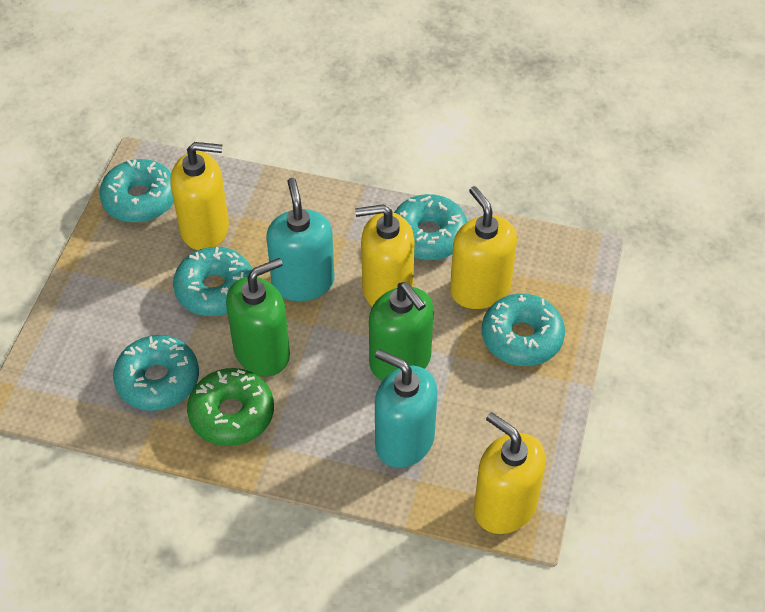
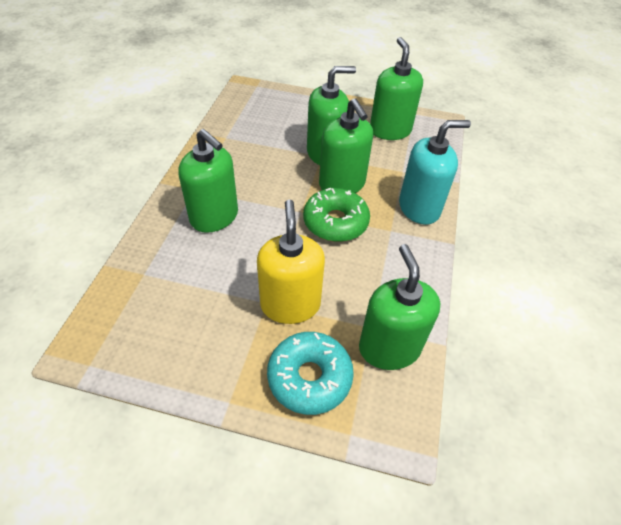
green soap dispenser: [226,258,290,377] [369,282,434,381] = 2 -> [179,129,238,233] [307,66,356,165] [319,98,373,193] [359,244,440,370] [370,37,423,140] = 5
turquoise donut: [99,159,174,223] [113,335,199,411] [173,247,252,316] [394,194,468,260] [482,294,565,366] = 5 -> [267,332,354,415] = 1
turquoise soap dispenser: [267,178,335,301] [375,349,438,468] = 2 -> [399,120,471,225] = 1
yellow soap dispenser: [171,142,229,250] [355,204,415,306] [450,186,517,309] [474,412,546,534] = 4 -> [257,199,325,324] = 1

